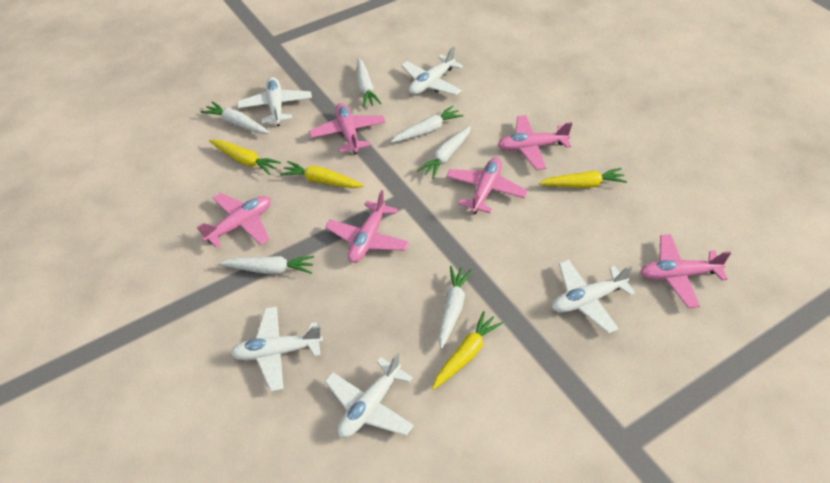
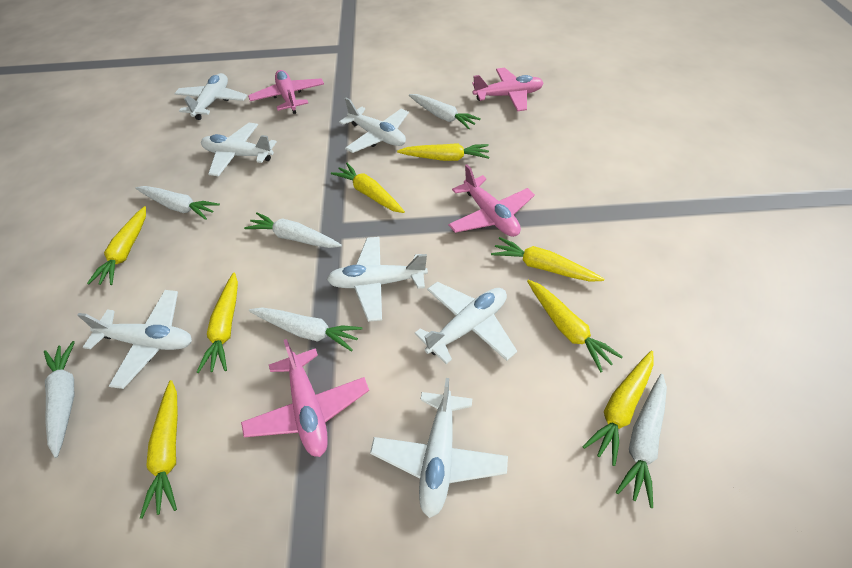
pink plane: [197,193,271,247] [309,103,386,154] [325,190,409,263] [446,157,528,214] [498,115,573,170] [640,234,731,308] = 6 -> [241,339,369,457] [248,70,324,114] [448,164,535,237] [472,68,543,112] = 4
white plane: [230,306,323,392] [237,77,312,126] [325,353,414,438] [401,46,463,95] [552,260,635,334] = 5 -> [77,290,192,389] [174,73,247,120] [201,123,277,177] [327,237,428,322] [339,98,409,153] [370,378,508,518] [415,282,517,364] = 7
yellow carrot: [209,140,281,175] [280,161,364,188] [432,311,503,390] [539,168,627,188] = 4 -> [87,206,146,285] [140,380,178,519] [197,273,238,373] [331,163,405,213] [397,143,489,161] [491,237,604,282] [527,279,623,372] [582,351,654,466] = 8

